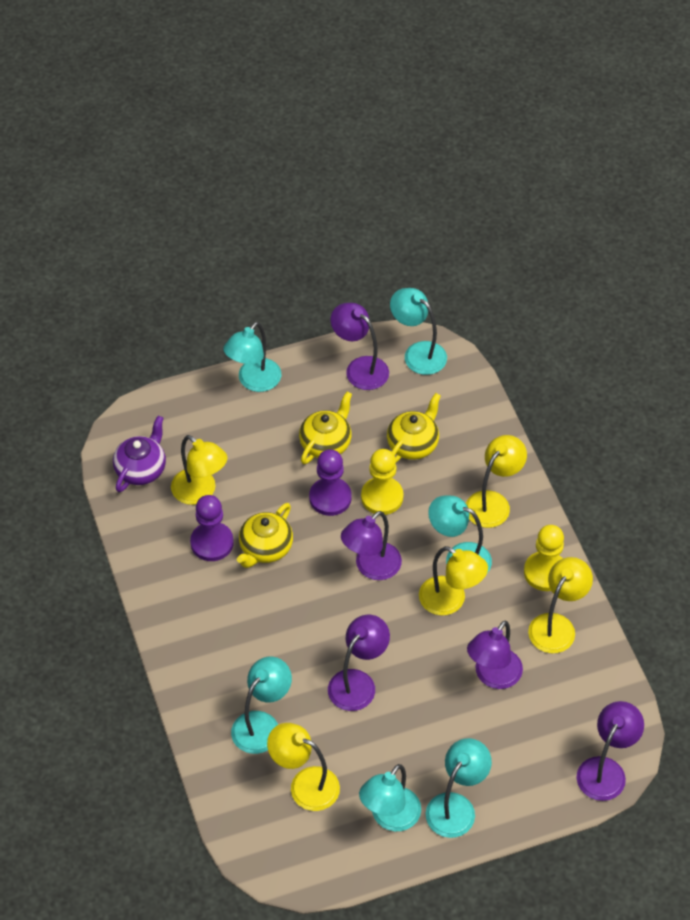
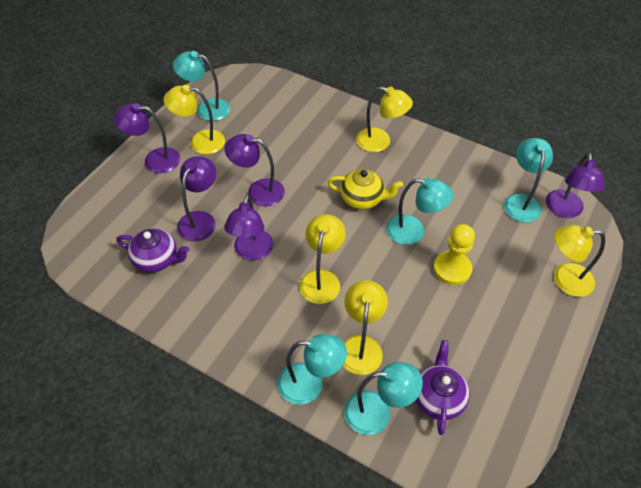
purple pawn: [190,495,234,561] [309,449,352,516] = 2 -> none = 0
purple teapot: [113,416,166,492] = 1 -> [116,228,189,273] [415,340,470,435] = 2
turquoise lamp: [223,322,281,392] [231,657,292,754] [359,764,421,831] [390,288,447,375] [426,738,492,838] [428,495,492,573] = 6 -> [173,51,230,121] [277,334,347,405] [344,362,423,435] [386,178,453,245] [504,138,553,222] = 5
yellow pawn: [361,449,404,515] [524,525,564,591] = 2 -> [433,224,475,285] = 1
yellow teapot: [237,503,293,568] [299,392,352,464] [387,393,441,462] = 3 -> [327,169,403,209] = 1

